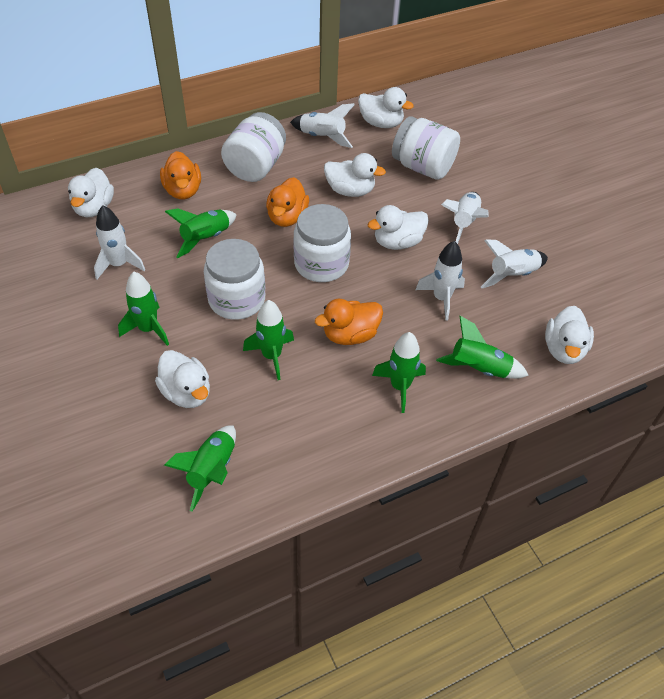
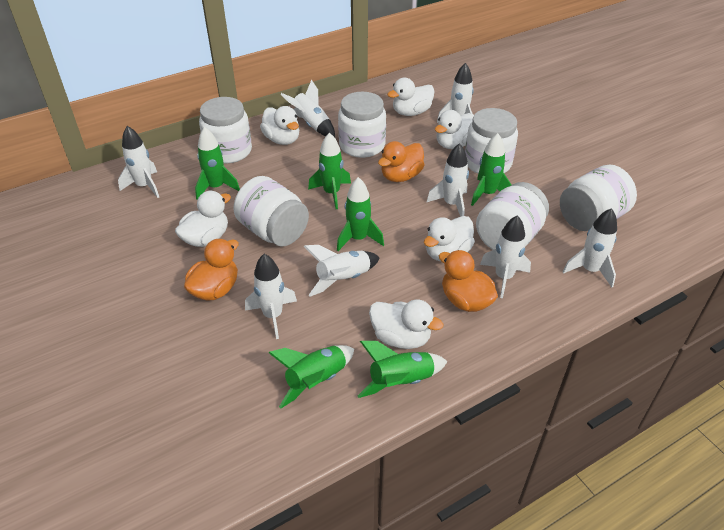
white jar: [204,239,265,320] [221,112,286,182] [294,204,351,282] [392,117,460,180] = 4 -> [199,97,252,164] [233,176,309,247] [338,92,386,158] [465,108,518,174] [476,182,549,250] [560,165,637,231] = 6
white rocket: [94,205,145,279] [290,103,355,148] [416,241,465,321] [441,192,489,244] [481,239,548,288] = 5 -> [118,126,159,198] [245,254,297,339] [281,80,335,137] [304,245,380,297] [426,143,469,217] [437,63,474,123] [480,215,531,298] [563,208,617,287] = 8

